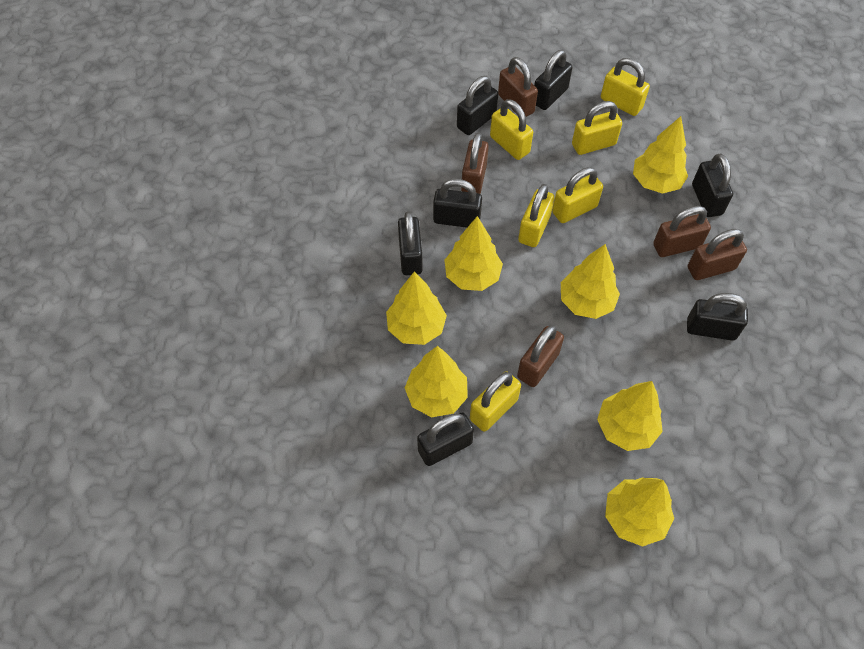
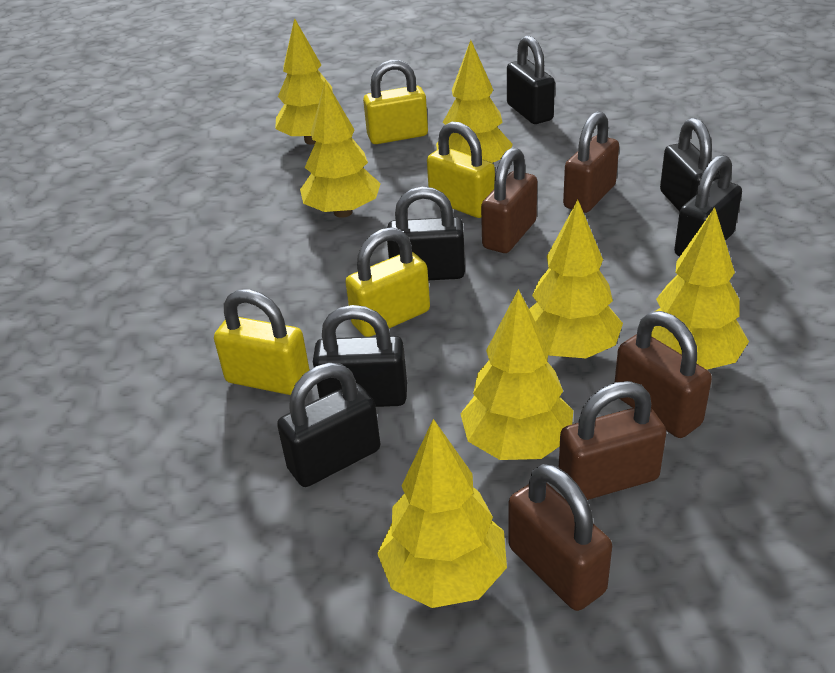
black padlock: [398,211,423,275] [417,413,474,466] [433,179,482,228] [457,76,498,135] [534,50,572,110] [687,293,748,341] [692,153,733,217] = 7 -> [277,363,380,487] [313,305,407,407] [387,187,465,280] [507,36,555,124] [660,118,719,212] [674,155,742,256] = 6
yellow padlock: [470,371,521,432] [490,99,533,160] [518,184,554,247] [552,167,603,223] [572,101,622,155] [601,58,650,116] = 6 -> [214,290,310,395] [345,227,430,337] [363,60,428,144] [427,122,495,218] = 4

